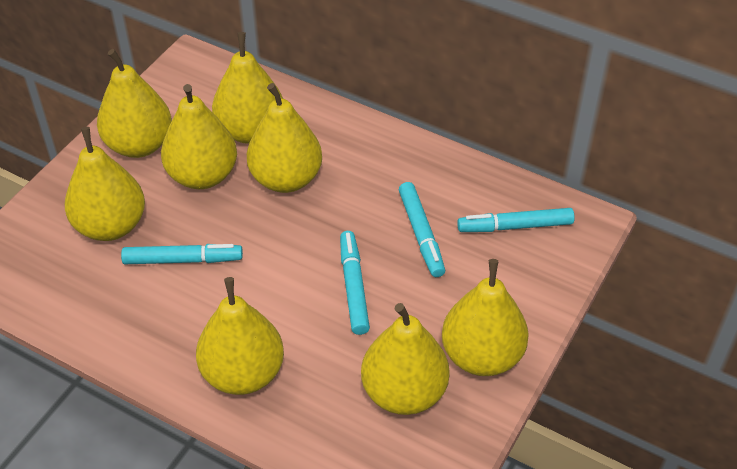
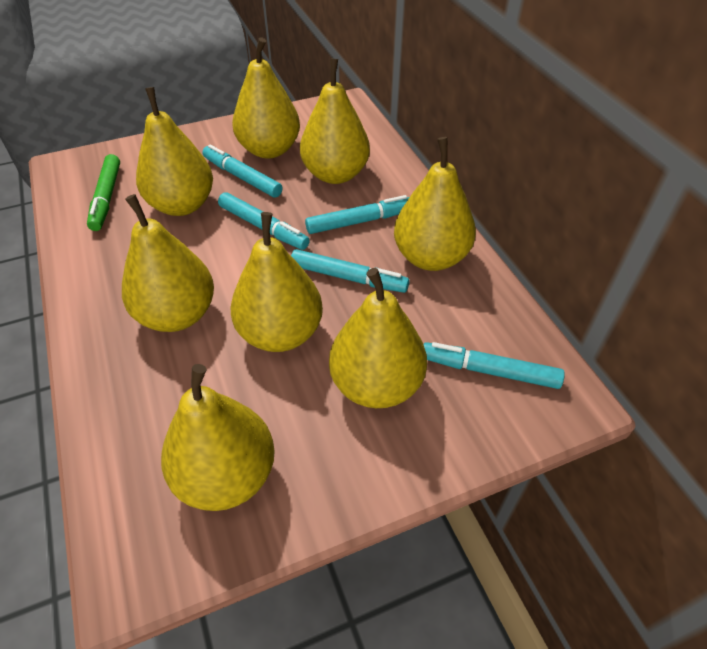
green marker: none = 0 -> [87,154,120,231] = 1
turquoise marker: [121,244,243,264] [340,231,370,335] [399,182,445,277] [457,208,575,232] = 4 -> [202,145,283,198] [218,192,310,250] [291,249,409,293] [305,195,409,234] [423,342,565,389] = 5

